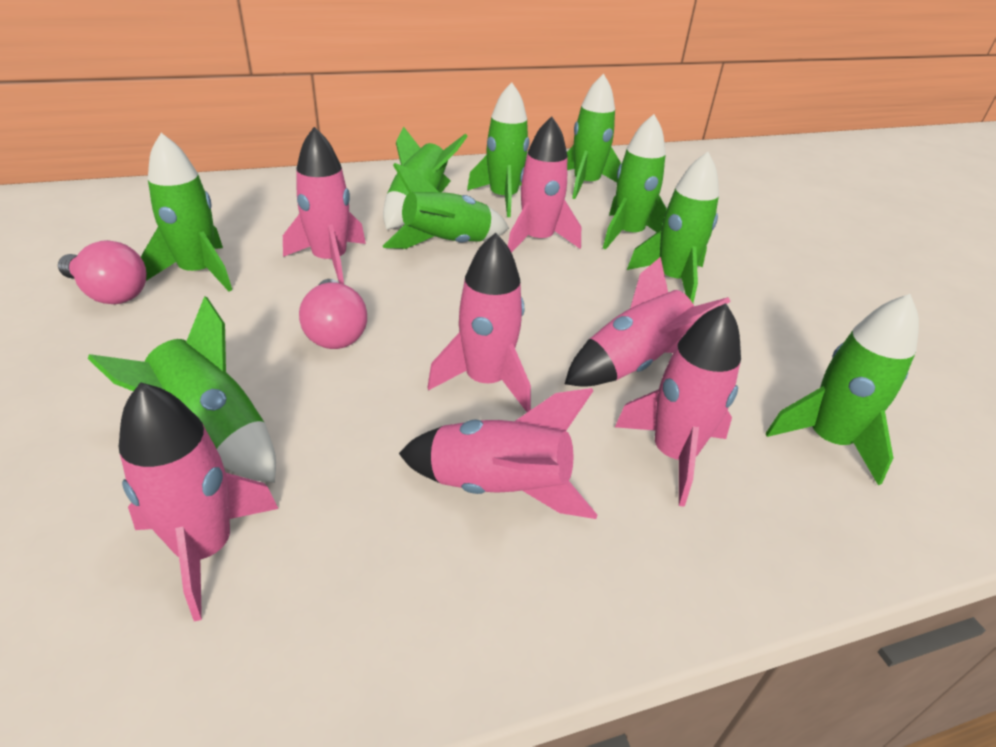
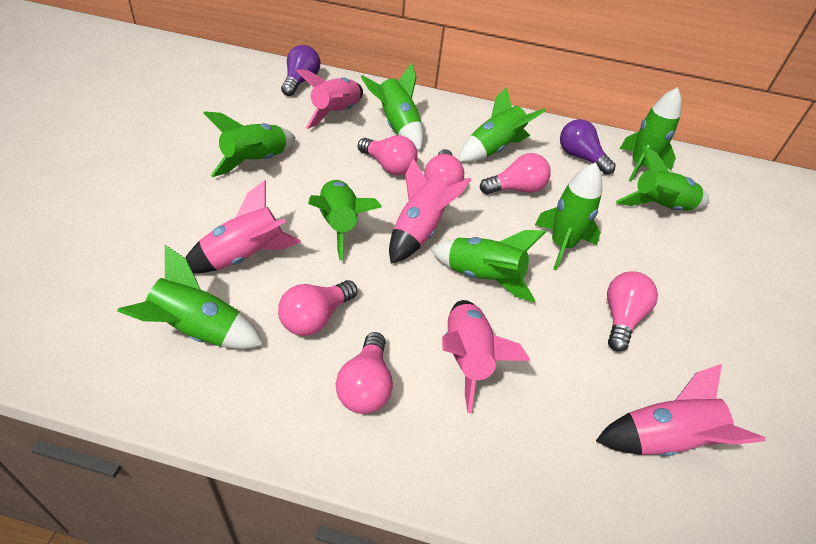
pink light bulb: [58,240,147,304] [299,279,367,349] = 2 -> [278,280,358,336] [336,332,393,414] [358,135,418,175] [424,149,464,187] [480,153,551,194] [607,271,658,352] = 6
pink rocket: [118,382,278,621] [283,127,366,284] [399,388,597,519] [427,233,531,412] [508,116,581,253] [565,257,731,387] [615,303,741,507] = 7 -> [185,180,301,273] [297,69,363,129] [389,158,472,263] [442,300,530,413] [596,364,766,456] = 5
purple light bulb: none = 0 -> [281,45,320,96] [560,119,616,175] = 2

